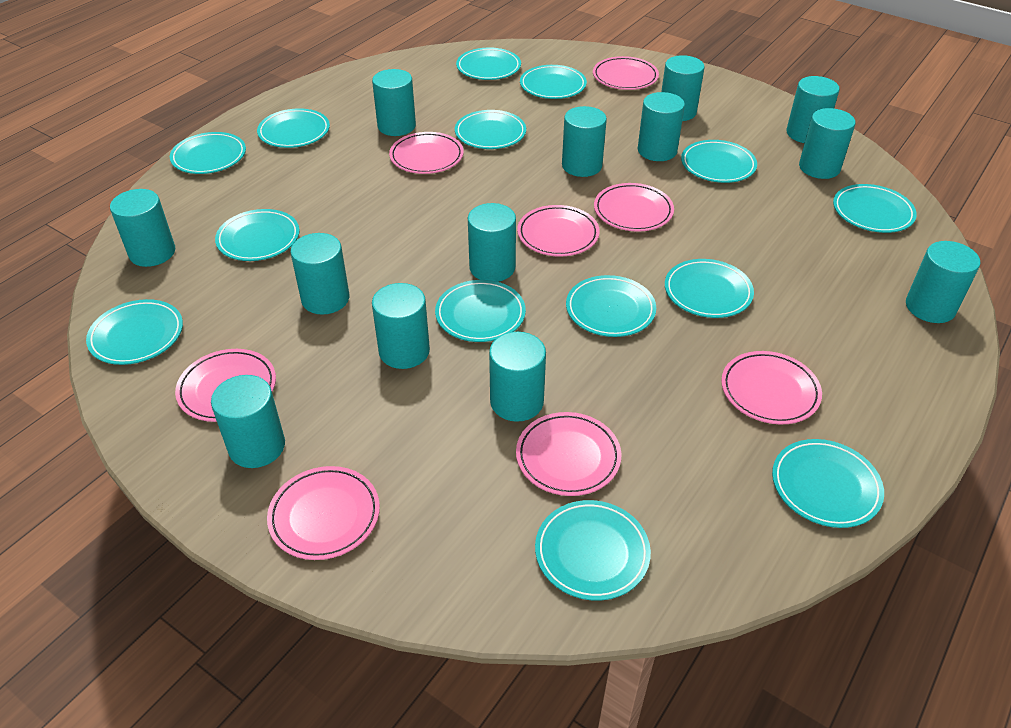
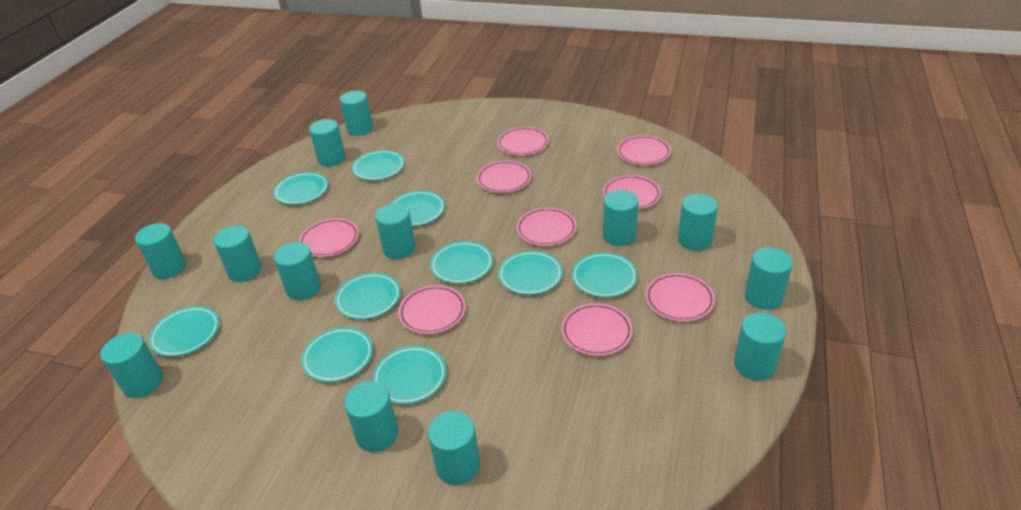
pink plate: [175,349,276,422] [267,466,380,560] [389,132,464,174] [516,412,621,496] [517,205,600,256] [593,56,659,90] [594,183,674,232] [721,351,822,424] = 8 -> [299,218,359,257] [398,285,466,334] [477,161,531,193] [497,127,549,155] [516,208,577,246] [561,303,633,356] [603,175,661,209] [617,135,671,165] [645,273,715,322] = 9
turquoise plate: [86,299,183,365] [170,132,246,174] [215,209,300,261] [257,108,330,148] [435,280,526,342] [455,110,526,149] [456,47,521,80] [520,65,587,99] [535,500,651,601] [566,275,656,337] [665,259,754,318] [681,140,757,183] [772,439,884,528] [833,184,917,233] = 14 -> [149,306,219,357] [273,172,329,205] [301,327,373,382] [335,273,401,319] [352,150,405,180] [372,346,446,404] [390,191,445,226] [430,241,493,284] [498,251,563,295] [572,253,638,298] = 10

